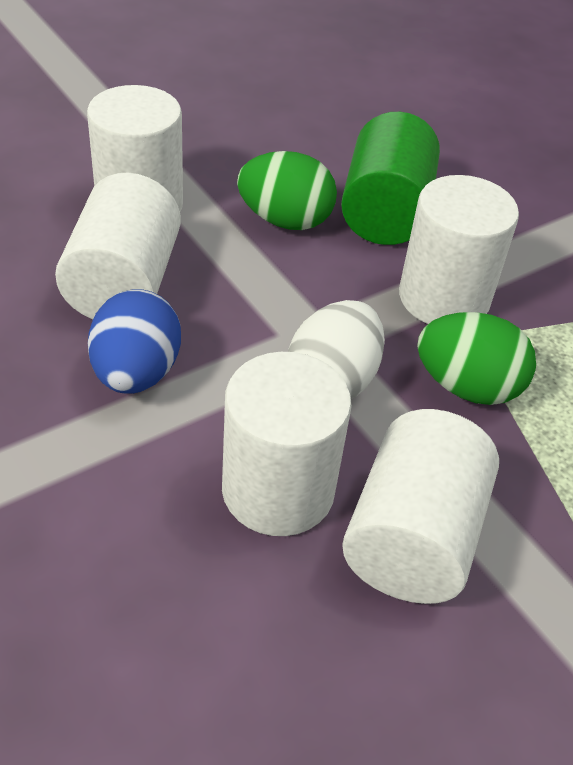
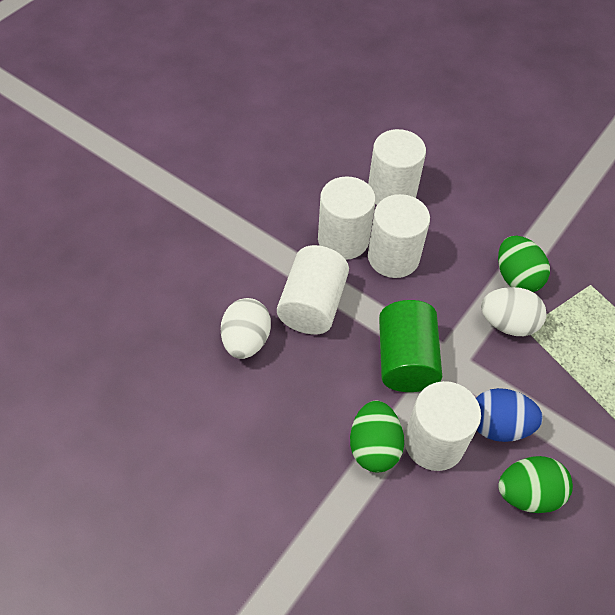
green egg: [237,151,337,230] [417,312,536,405] = 2 -> [350,401,404,472] [498,236,550,292] [498,456,573,513] = 3
white egg: [288,300,385,399] = 1 -> [221,298,271,359] [481,287,546,336] = 2

